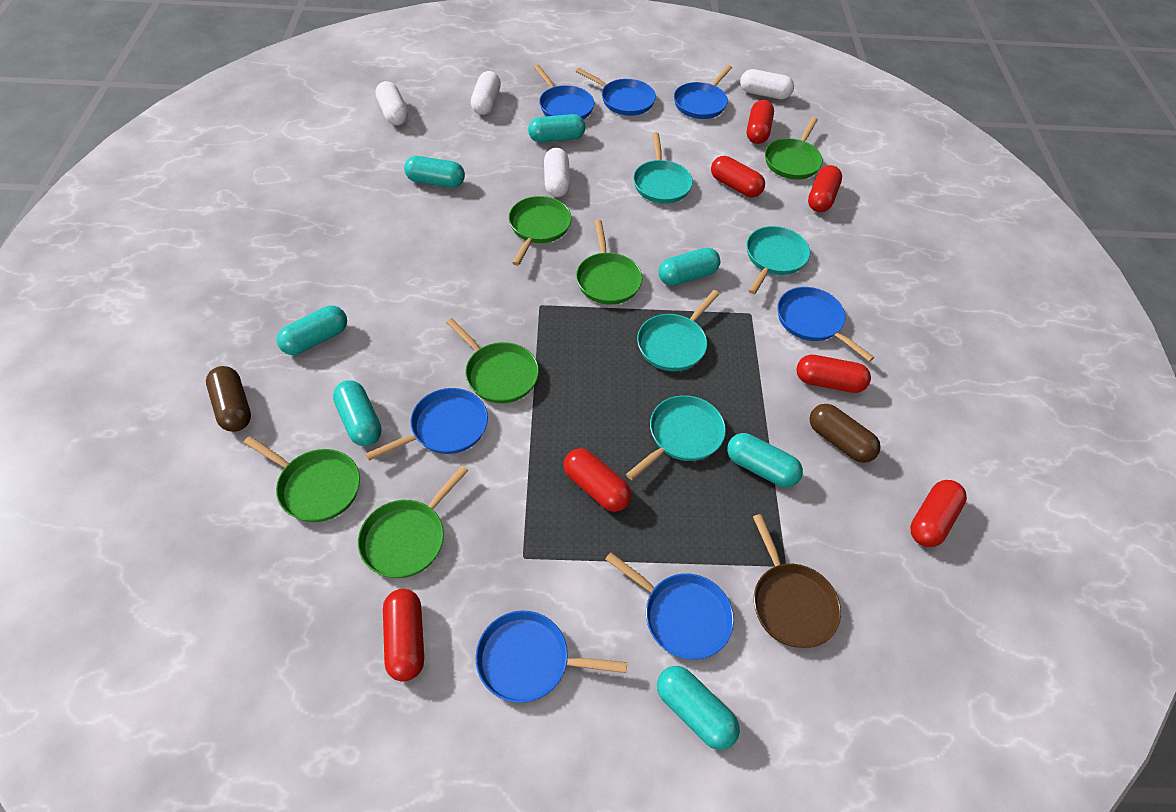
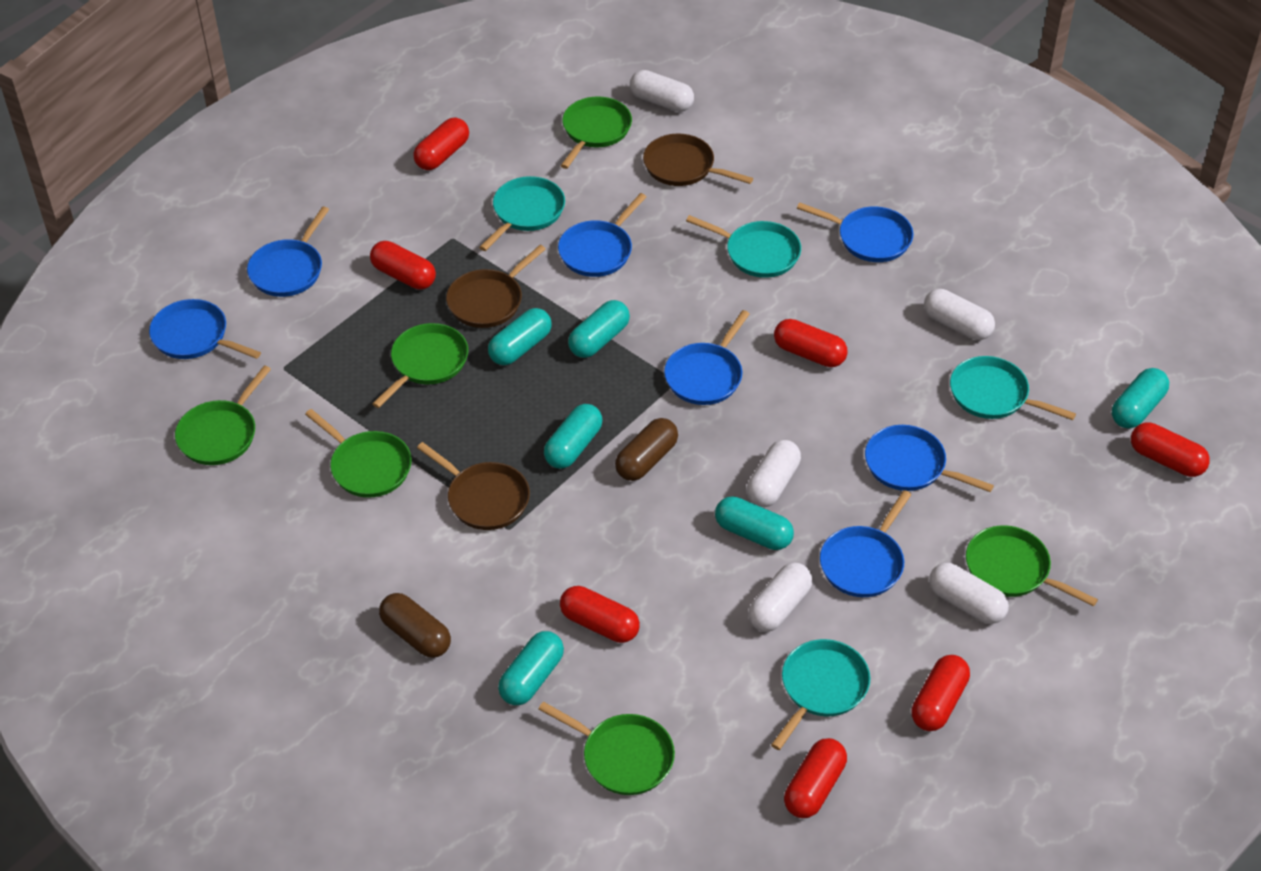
brown pan: [753,514,841,648] = 1 -> [417,442,530,530] [446,245,546,328] [643,133,753,186] = 3
turquoise capsule: [277,306,347,355] [333,380,382,446] [404,156,465,188] [528,114,585,143] [657,666,740,750] [659,248,720,286] [727,433,803,487] = 7 -> [488,308,552,365] [498,631,564,705] [544,404,602,469] [568,300,630,358] [715,496,794,550] [1112,368,1169,429] = 6
white capsule: [376,81,408,125] [471,71,501,115] [544,148,570,197] [740,69,794,99] = 4 -> [630,70,694,112] [746,440,801,507] [748,563,813,632] [924,289,995,340] [929,563,1009,624] = 5

